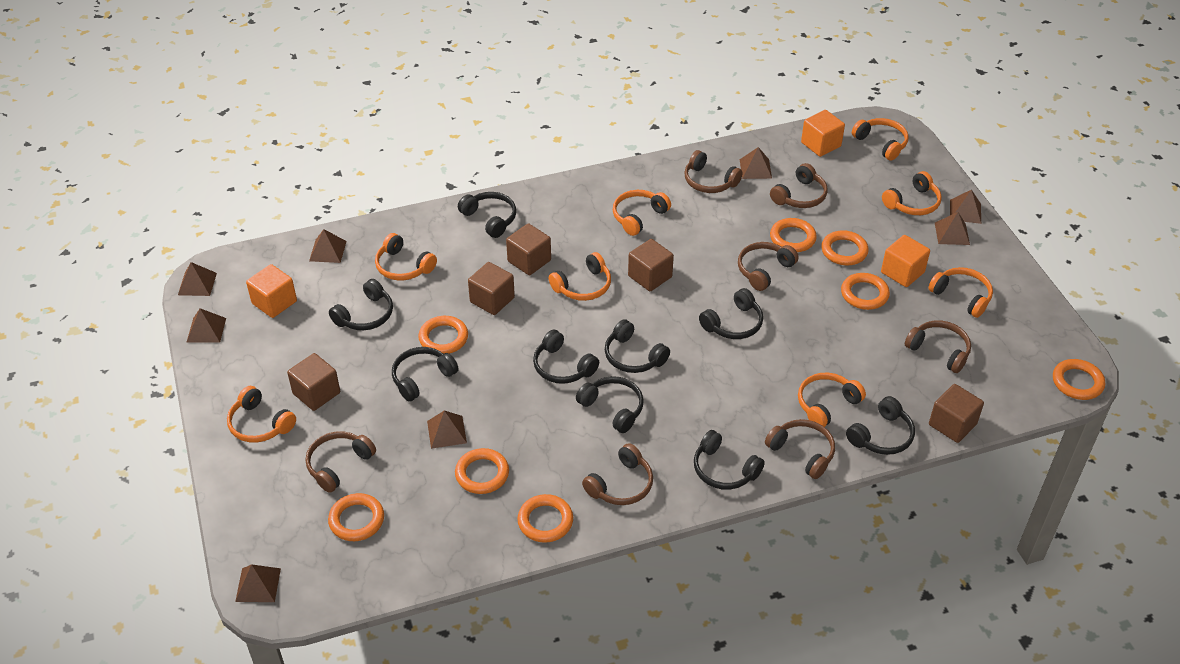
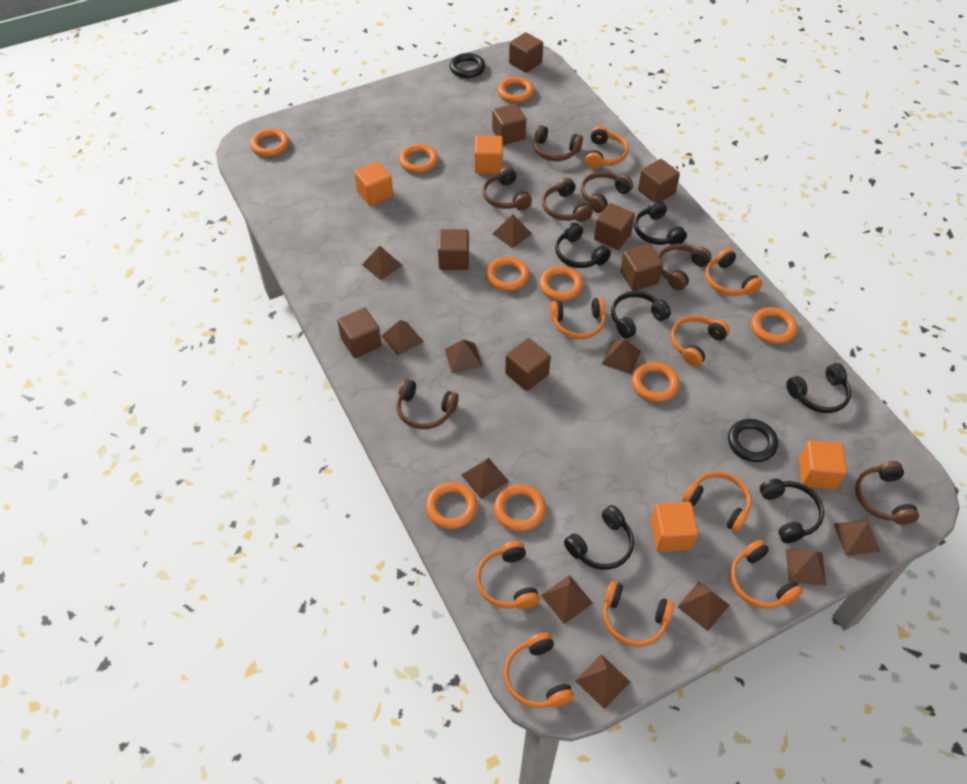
black headphones: [329,279,393,330] [392,347,459,402] [458,192,516,238] [533,330,599,384] [576,376,644,433] [605,319,670,373] [694,430,765,490] [699,288,763,339] [846,396,915,455] = 9 -> [555,222,611,268] [564,505,634,570] [611,291,671,339] [634,200,687,245] [760,479,824,543] [786,363,851,413] = 6
black ring: none = 0 -> [450,53,485,78] [728,419,778,462] = 2
brown cube: [287,353,340,411] [468,262,515,315] [506,223,551,275] [628,239,674,291] [929,384,984,443] = 5 -> [337,307,382,358] [438,229,469,270] [492,103,526,145] [505,338,551,391] [509,32,543,73] [594,203,635,250] [620,244,663,291] [638,159,680,202] = 8
brown pyramid: [178,262,217,296] [187,308,226,343] [235,564,281,602] [309,229,347,263] [427,411,467,449] [740,147,772,179] [935,212,970,245] [950,190,981,224] = 8 -> [362,246,403,280] [382,320,424,356] [445,339,483,373] [461,458,509,499] [493,214,532,248] [541,575,593,624] [575,654,630,709] [602,339,641,374] [677,582,729,631] [786,549,826,586] [834,520,880,556] = 11
orange cube: [246,264,297,318] [801,110,845,157] [881,235,930,287] = 3 -> [354,161,393,206] [475,135,503,174] [651,502,699,552] [799,440,847,490] = 4
orange headphones: [227,386,296,442] [375,233,437,280] [549,252,611,301] [613,190,671,236] [798,373,866,427] [852,118,909,161] [882,171,942,215] [928,267,993,318] = 8 -> [476,541,540,609] [504,632,574,708] [550,298,606,339] [585,126,628,169] [603,581,674,647] [671,315,730,367] [682,471,751,533] [705,248,763,296] [730,540,803,609] = 9
orange ring: [328,493,384,541] [418,316,468,354] [455,448,509,494] [517,494,573,543] [770,218,817,252] [821,230,869,265] [841,273,890,310] [1053,359,1105,400] = 8 -> [250,128,289,157] [399,144,438,173] [426,482,478,529] [486,257,530,291] [494,484,546,532] [497,77,534,103] [539,266,583,301] [632,362,680,402] [751,307,797,344] = 9

